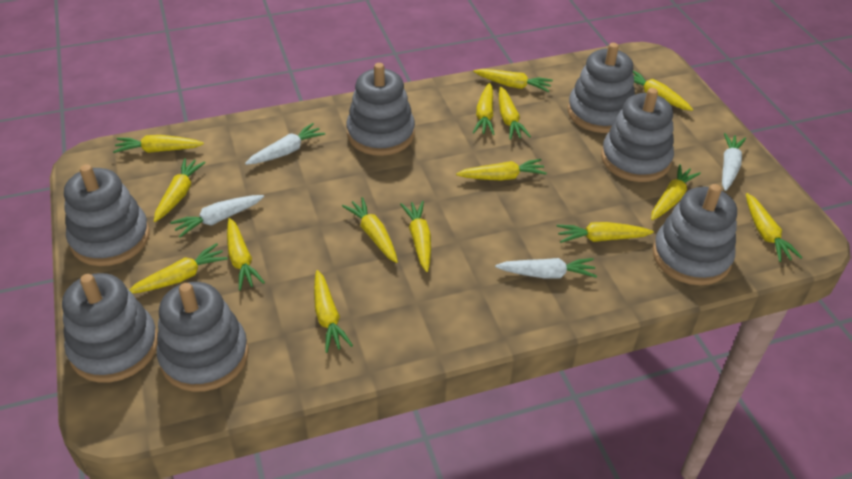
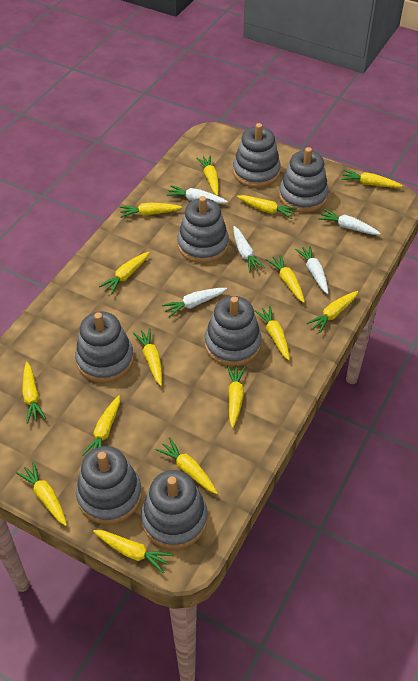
white carrot: [170,195,264,238] [245,123,325,165] [495,258,597,279] [722,133,746,191] = 4 -> [162,288,227,317] [167,185,228,204] [233,226,265,272] [295,245,328,294] [318,209,381,235] = 5

